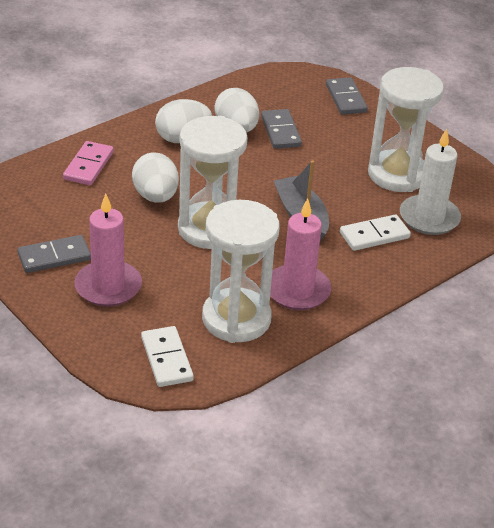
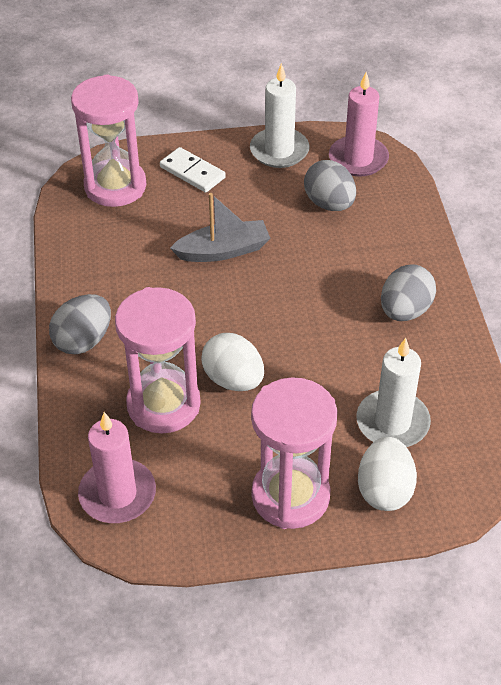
grey domino: [17,235,91,273] [261,109,302,149] [326,77,368,115] = 3 -> none = 0
grey egg: none = 0 -> [49,294,111,354] [304,160,356,211] [381,265,436,321] = 3
pink domino: [63,141,114,185] = 1 -> none = 0
pink hourglass: none = 0 -> [71,74,146,207] [115,287,201,433] [251,377,338,529] = 3
white candle: [400,129,461,235] = 1 -> [250,63,309,168] [356,338,431,447] = 2
white domino: [141,326,194,387] [340,214,411,251] = 2 -> [160,147,226,193] = 1
white egg: [132,153,179,202] [155,99,212,143] [214,88,259,133] = 3 -> [201,333,264,391] [358,437,417,511] = 2
white hourglass: [178,116,248,249] [202,200,279,343] [368,67,444,192] = 3 -> none = 0

